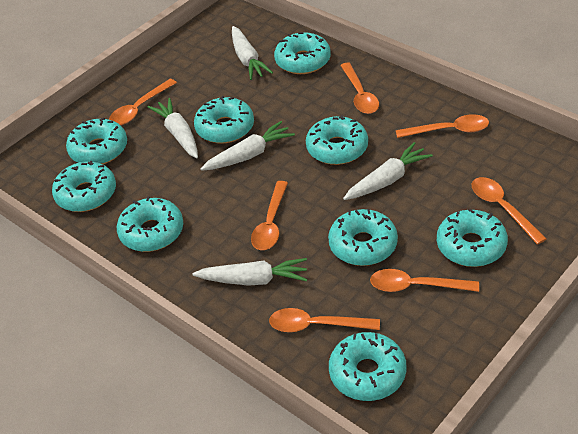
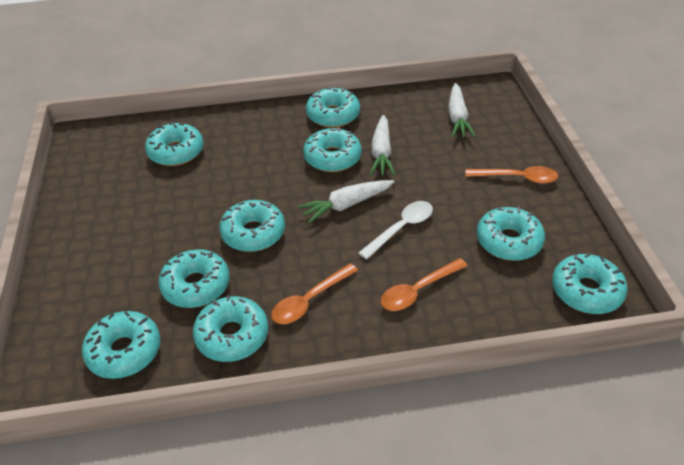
orange spoon: [109,79,177,125] [251,181,288,250] [269,308,380,332] [340,63,379,114] [370,269,479,292] [396,114,489,138] [472,177,547,245] = 7 -> [271,263,358,324] [381,258,468,311] [466,166,558,184] = 3
white carrot: [148,98,198,158] [192,258,307,286] [200,121,295,171] [232,26,273,80] [343,142,433,200] = 5 -> [298,180,394,223] [370,115,395,176] [448,83,476,138] = 3
white spoon: none = 0 -> [359,201,433,259] = 1

